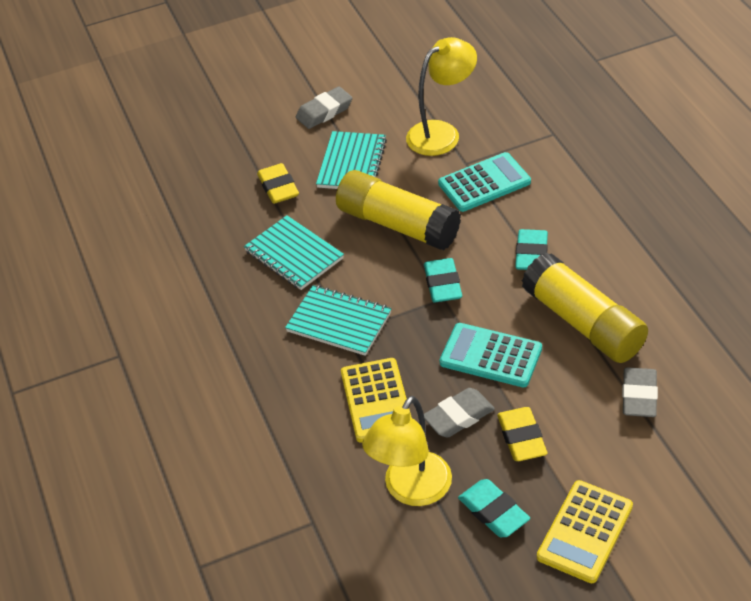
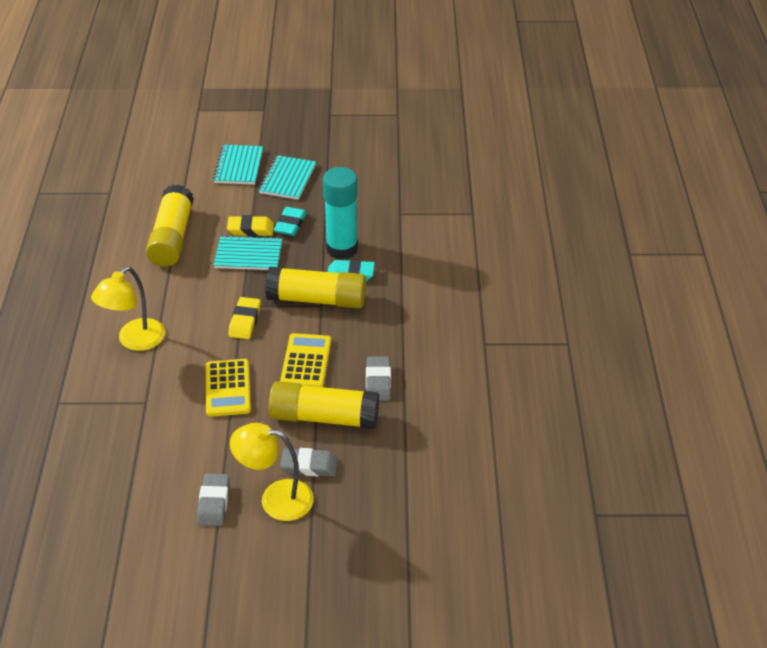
turquoise calculator: [438,152,531,212] [440,323,542,387] = 2 -> none = 0
turquoise eraser: [424,258,462,302] [458,479,530,537] [515,229,548,270] = 3 -> [274,207,307,236] [328,259,375,281] = 2
turquoise glue stick: none = 0 -> [323,167,358,260] = 1
yellow glue stick: [336,170,461,251] [522,253,648,363] = 2 -> [146,184,194,267] [265,267,366,308] [268,381,379,429] = 3

